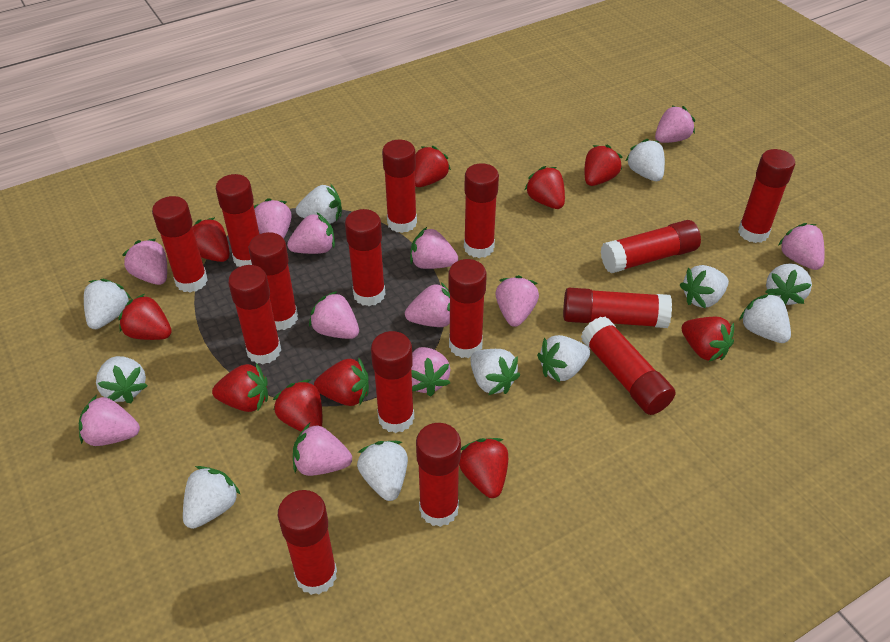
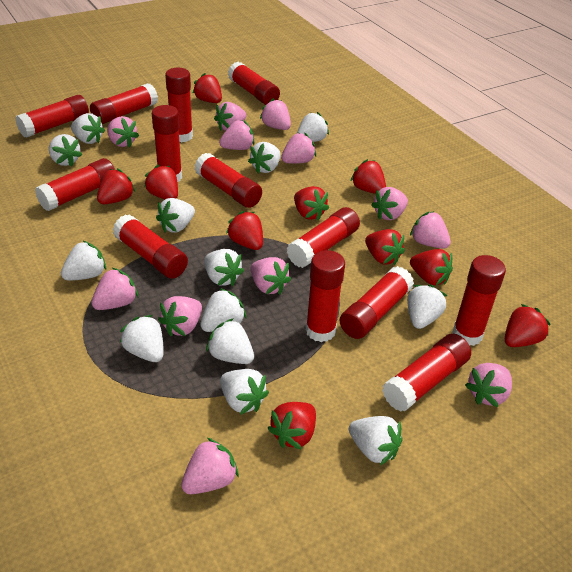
red glue stick: [152,196,208,293] [216,174,259,267] [228,265,281,364] [249,232,298,330] [278,490,337,595] [345,209,385,306] [371,331,414,433] [382,139,417,233] [416,423,461,527] [449,259,487,358] [464,163,499,258] [563,288,672,328] [581,317,676,415] [601,220,701,273] [738,149,795,243] = 15 -> [15,95,89,138] [35,158,115,211] [90,83,158,124] [113,214,188,279] [152,105,182,183] [165,68,193,142] [195,153,262,208] [228,62,280,105] [287,207,360,268] [305,250,345,342] [340,266,414,339] [382,334,471,412] [452,255,506,346] = 13
white strawberry: [84,279,131,329] [96,356,147,403] [183,466,241,529] [296,185,342,224] [357,441,408,501] [470,349,520,395] [537,335,590,382] [625,139,665,181] [680,265,729,308] [739,293,791,343] [765,263,812,305] = 11 -> [49,134,82,167] [61,241,106,281] [71,113,105,144] [120,315,164,362] [156,198,195,233] [200,288,246,332] [204,249,244,286] [206,318,254,364] [220,369,269,415] [248,142,281,173] [297,112,329,142] [349,416,403,466] [407,284,447,329] = 13

